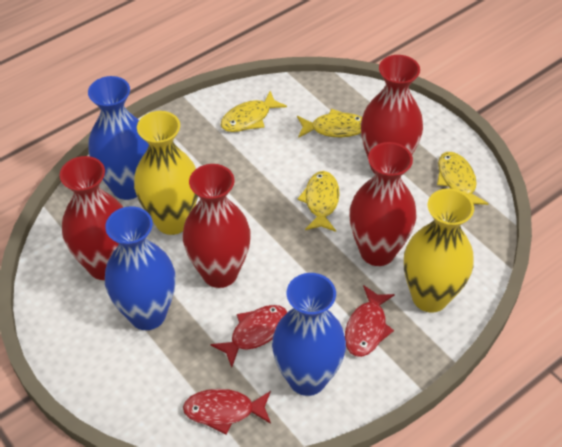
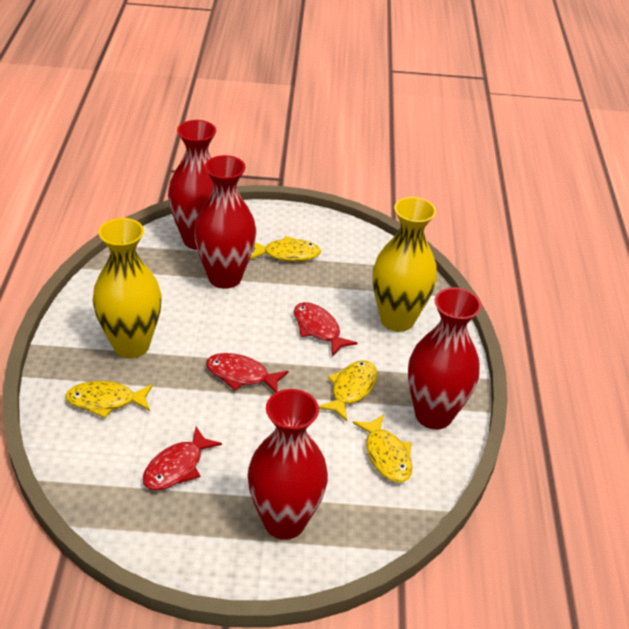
blue vase: [88,76,149,200] [105,206,175,330] [272,273,346,396] = 3 -> none = 0

